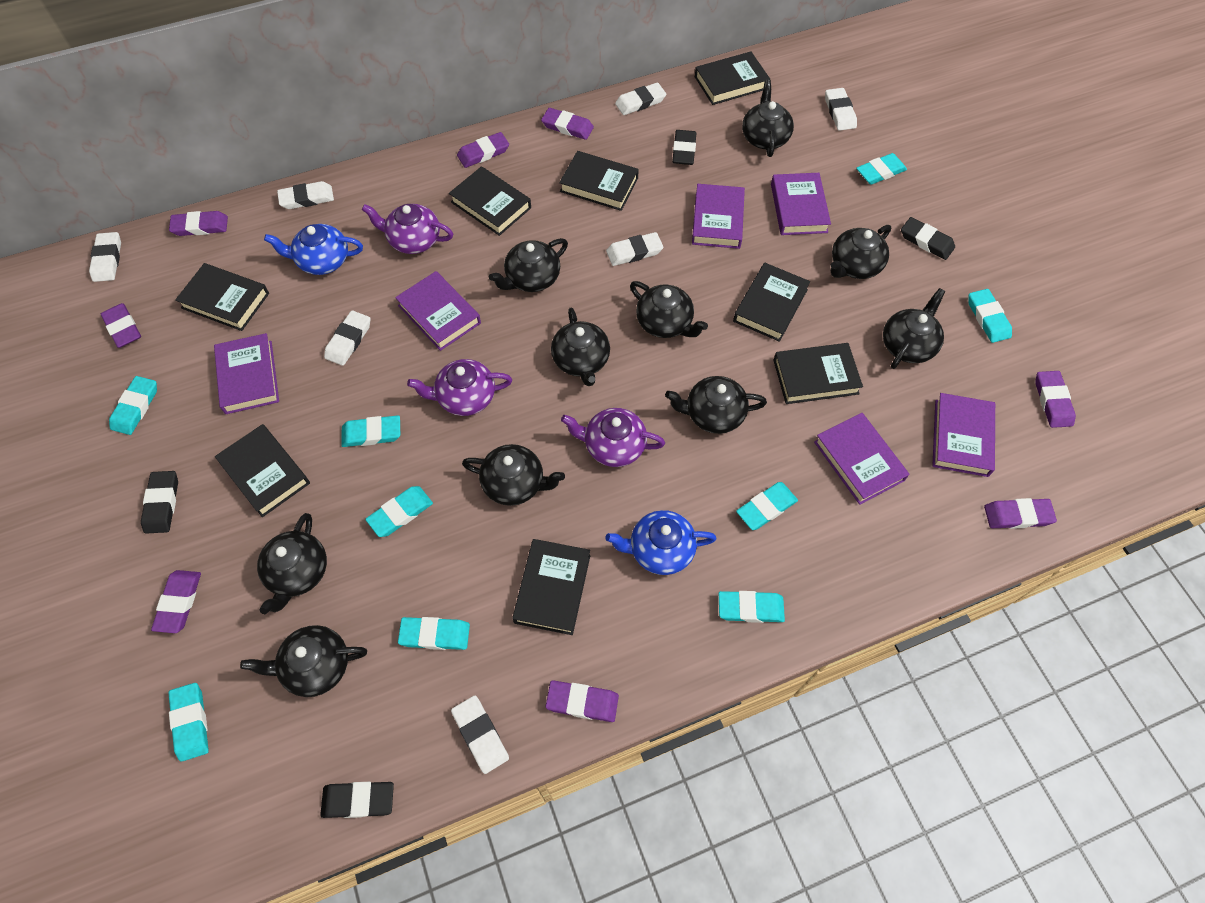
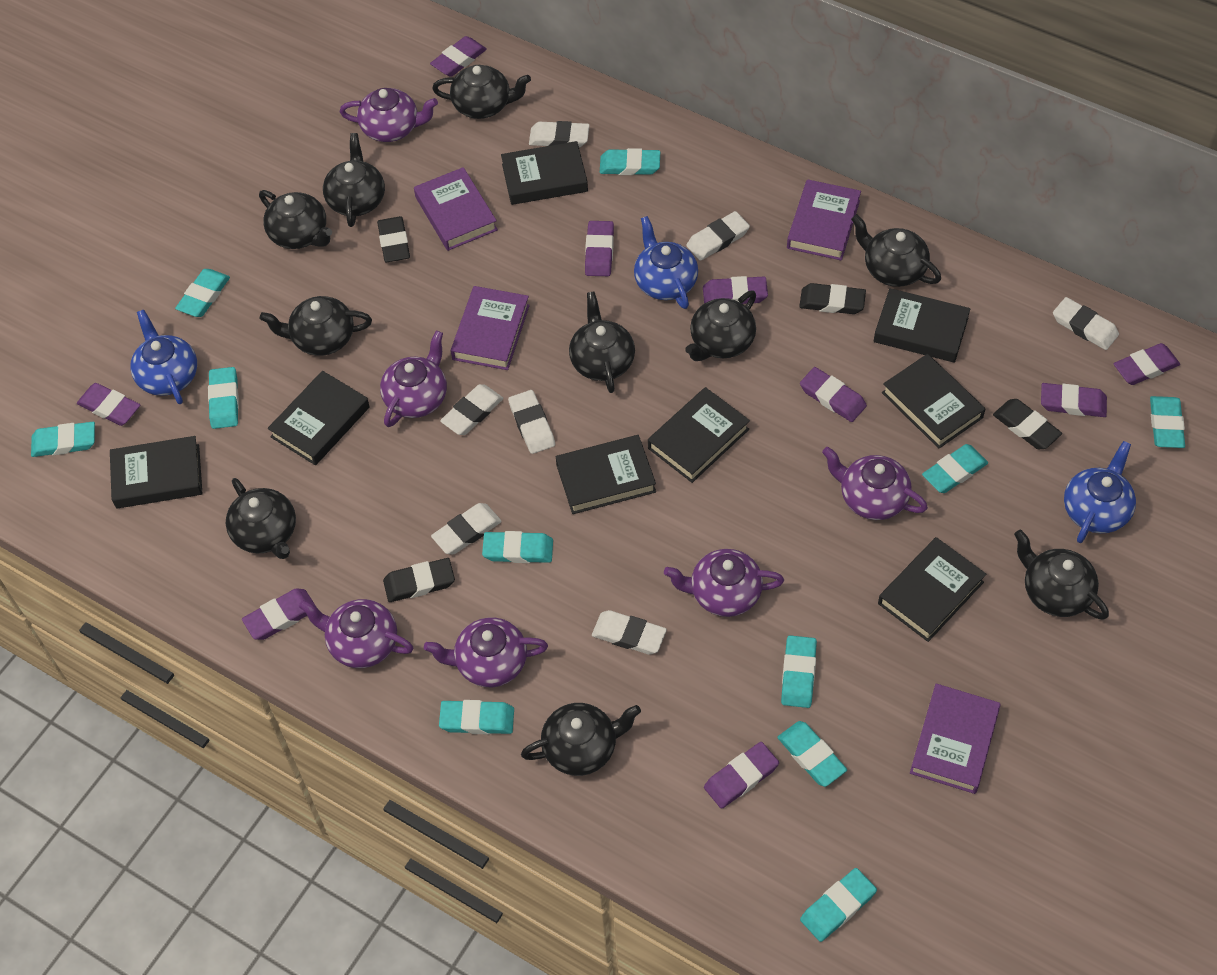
blue teapot: [264,224,363,275] [606,510,717,575] = 2 -> [130,310,197,404] [634,216,698,309] [1064,441,1136,543] = 3
purple book: [214,333,279,414] [395,271,481,351] [692,184,745,249] [771,173,831,235] [814,413,910,505] [932,393,995,477] = 6 -> [414,167,498,251] [451,286,530,370] [787,179,861,260] [910,684,1001,794] = 4
purple eraser: [101,303,141,348] [151,570,201,633] [169,211,228,236] [457,132,509,168] [541,108,594,140] [546,680,619,722] [984,498,1057,529] [1035,371,1076,428] = 8 -> [77,383,140,426] [242,588,316,640] [430,36,487,77] [585,221,614,276] [703,276,768,304] [704,742,779,809] [800,367,867,422] [1041,383,1107,417] [1113,343,1180,385] = 9
purple teapot: [362,204,453,254] [407,359,512,416] [561,408,665,467] = 3 -> [299,599,413,668] [340,88,438,142] [380,330,447,427] [424,617,548,687] [664,549,784,617] [822,447,928,520] = 6
turquoise eraser: [109,376,157,435] [168,683,209,762] [341,415,400,447] [365,486,433,537] [398,617,470,650] [719,591,785,623] [736,482,798,530] [856,153,907,185] [968,289,1012,343] = 9 -> [31,422,95,457] [175,269,230,317] [208,367,239,429] [439,700,514,734] [482,531,553,563] [600,148,660,175] [777,721,847,787] [781,635,817,708] [800,868,877,942] [922,444,988,493] [1150,396,1185,448] = 11

